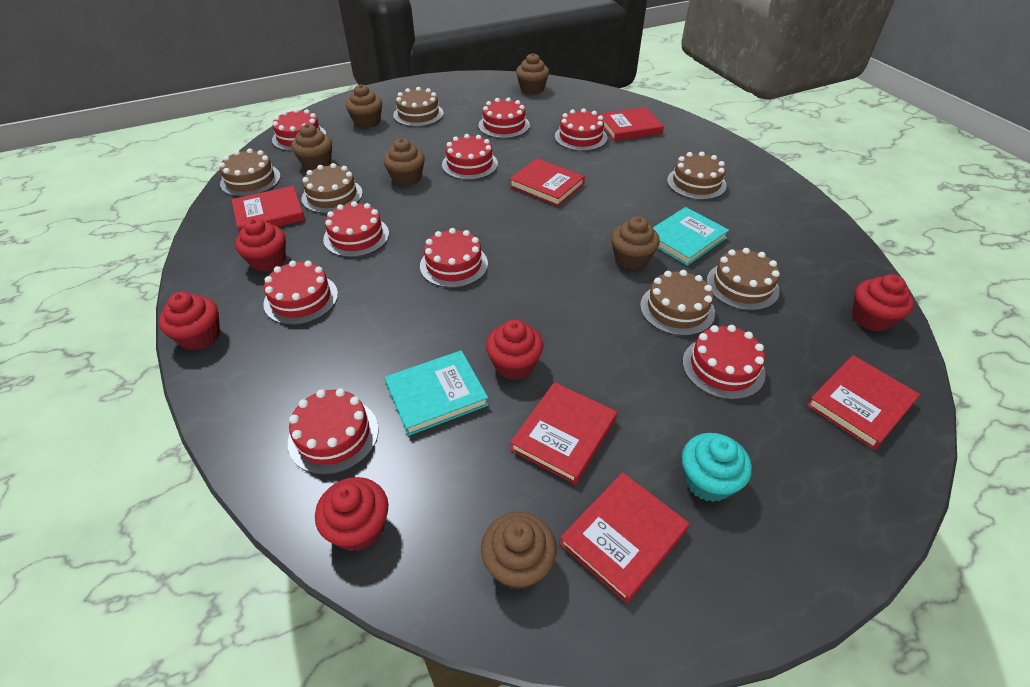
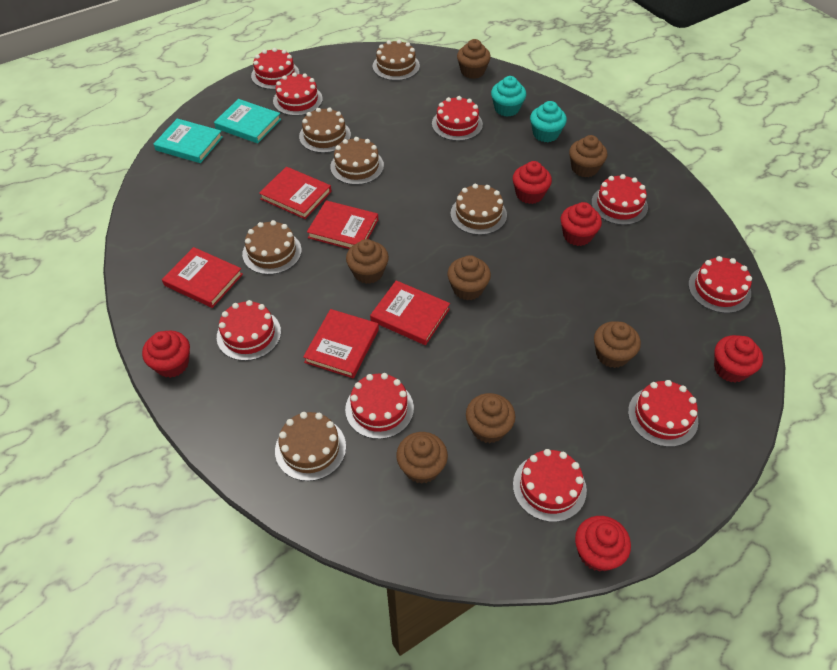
brown cupcake: [291,124,332,171] [346,84,382,128] [383,138,425,186] [481,512,557,590] [516,53,549,94] [611,216,660,270] = 6 -> [346,239,389,284] [396,432,448,484] [448,255,491,300] [457,39,491,79] [466,393,515,443] [569,135,607,177] [594,321,641,368] = 7
red book: [231,186,305,233] [509,158,585,206] [510,382,617,485] [559,472,690,603] [599,107,664,141] [807,355,920,450] = 6 -> [162,247,243,308] [259,167,332,219] [303,309,379,378] [307,200,378,249] [370,280,450,345] = 5
turquoise cupcake: [682,433,752,502] = 1 -> [491,76,526,117] [530,101,567,142] = 2

